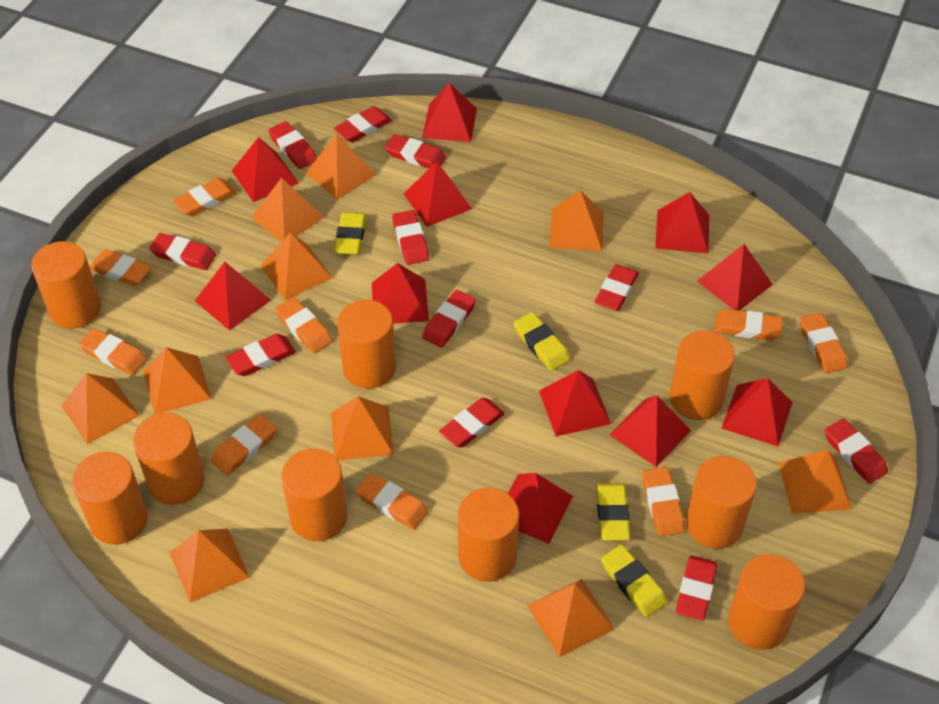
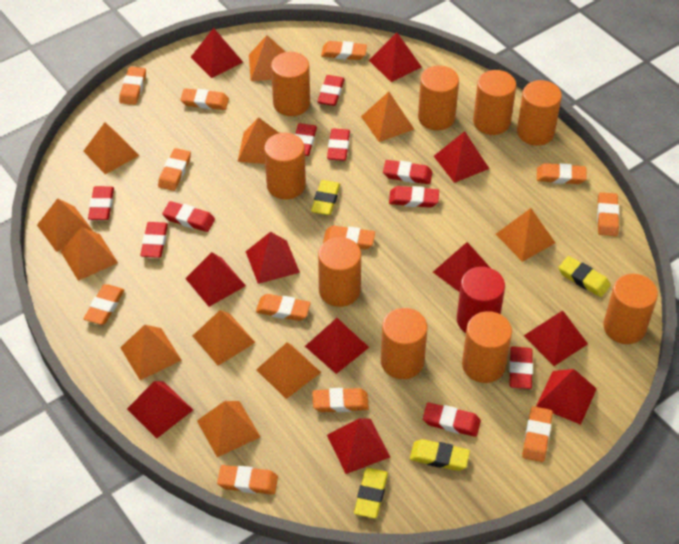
orange eraser: [79,328,147,375] [90,249,151,286] [173,178,237,216] [211,414,277,476] [275,297,333,353] [356,473,429,530] [642,467,685,536] [714,309,783,341] [800,313,848,373] = 9 -> [84,284,125,325] [119,67,146,105] [158,148,191,191] [180,89,229,110] [217,465,278,495] [256,294,311,321] [312,388,369,412] [321,41,367,60] [323,226,375,250] [522,406,553,462] [537,163,587,184] [597,192,619,236] = 12
orange pyramid: [61,373,139,444] [143,347,211,415] [169,528,250,602] [251,178,324,242] [261,232,332,300] [306,134,376,200] [331,396,394,460] [527,579,615,657] [550,190,604,251] [778,450,852,514] = 10 -> [37,198,94,252] [60,227,118,281] [83,122,139,174] [120,325,182,380] [193,310,256,366] [197,401,260,457] [237,117,279,164] [249,35,286,81] [256,342,321,399] [361,92,414,142] [496,208,555,262] = 11
red cylinder: none = 0 -> [457,267,505,333] = 1
red eraser: [149,233,216,270] [226,334,296,376] [268,121,317,169] [334,106,392,143] [385,134,446,168] [392,210,429,265] [422,290,476,348] [439,398,505,447] [595,264,639,311] [676,556,717,621] [825,419,888,484] = 11 -> [88,186,114,220] [140,222,168,258] [162,201,215,232] [295,123,317,156] [317,75,345,106] [327,128,350,161] [383,160,433,184] [389,186,439,208] [423,402,481,437] [509,346,533,389] = 10

